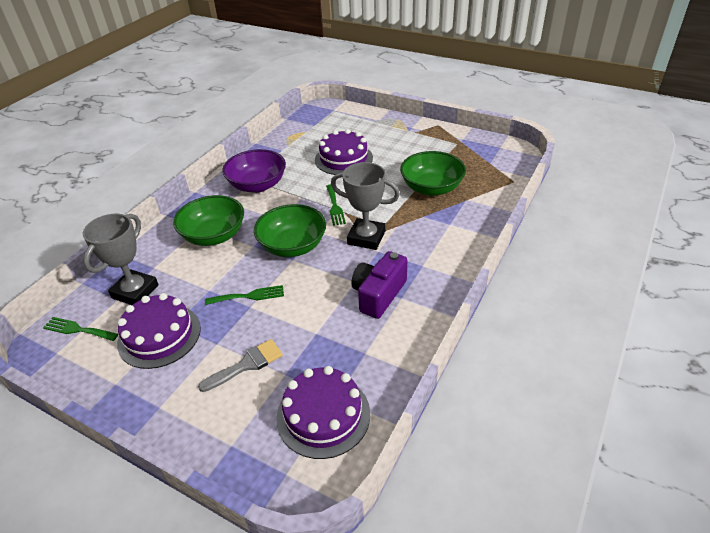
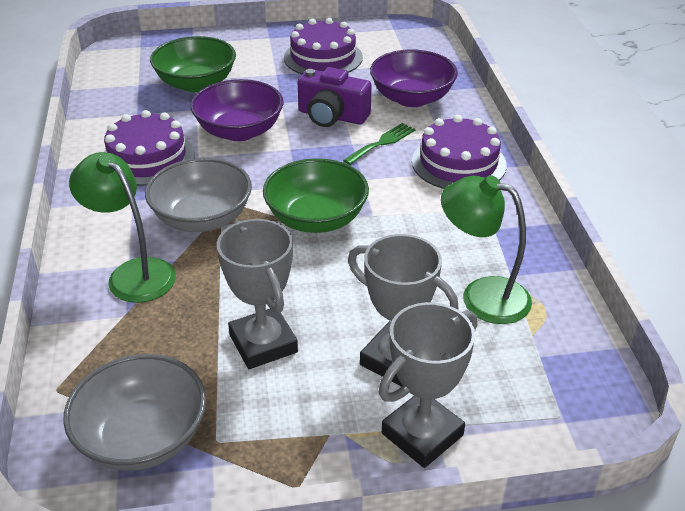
green bowl: [173,195,244,246] [254,204,326,257] [400,151,466,196] = 3 -> [150,36,236,92] [263,158,369,233] = 2
green fork: [43,317,118,341] [205,285,284,305] [326,184,346,226] = 3 -> [343,123,415,165] = 1
green lamp: none = 0 -> [69,152,176,303] [441,175,532,324] = 2
grey bowl: none = 0 -> [63,354,206,471] [145,158,252,232] = 2
grey brush: [198,339,283,392] = 1 -> none = 0
grey trophy: [83,214,159,305] [331,162,400,250] = 2 -> [217,219,298,369] [348,234,459,387] [379,302,477,468] = 3
purple bowl: [222,149,286,193] = 1 -> [191,79,283,141] [370,49,458,107] = 2

